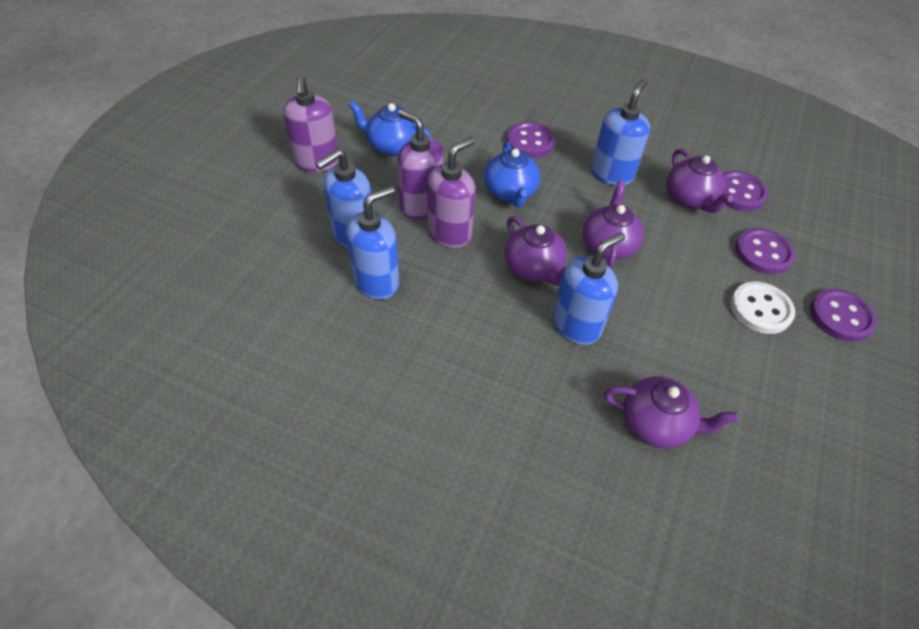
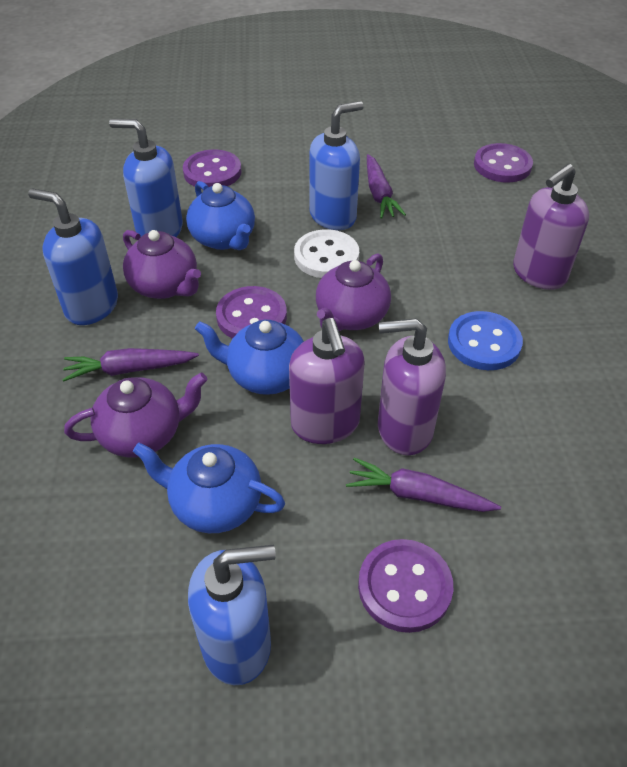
blue button: none = 0 -> [448,311,523,370] = 1
blue teapot: [349,101,432,156] [484,141,540,207] = 2 -> [133,443,285,533] [186,181,255,250] [195,320,304,395] = 3
purple carrot: none = 0 -> [62,348,199,381] [346,458,501,512] [367,154,406,219] = 3
purple teapot: [505,216,567,286] [583,181,644,268] [604,377,739,448] [667,149,733,213] = 4 -> [64,373,208,458] [123,230,201,299] [316,253,391,331] = 3

